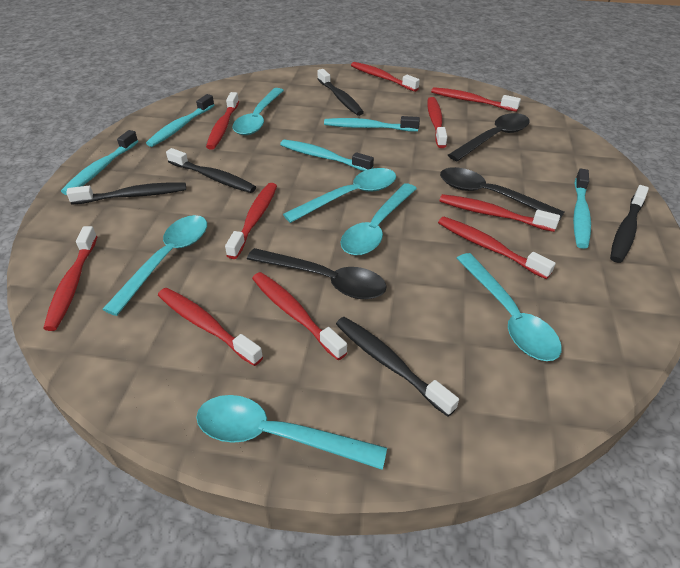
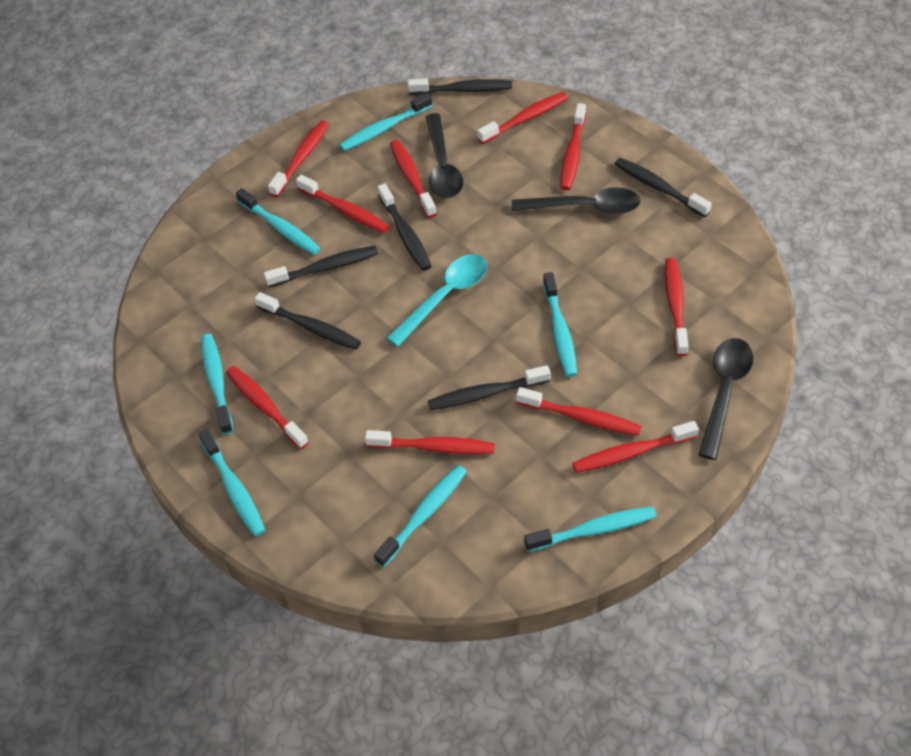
black toothbrush: [66,183,186,204] [166,148,256,193] [317,69,364,116] [336,317,459,417] [610,185,649,263] = 5 -> [254,292,361,350] [264,246,378,287] [377,183,431,271] [408,78,512,95] [428,365,551,410] [615,158,712,217] = 6
turquoise spoon: [102,215,207,316] [196,395,387,470] [233,88,284,135] [283,168,396,223] [341,183,417,255] [456,253,562,361] = 6 -> [387,254,487,347] = 1
turquoise toothbrush: [61,130,138,195] [146,94,214,147] [280,139,374,171] [324,116,420,131] [573,169,591,249] = 5 -> [199,429,265,536] [201,334,233,435] [236,188,321,255] [339,93,432,151] [374,465,467,567] [524,507,656,552] [543,272,577,377] = 7

